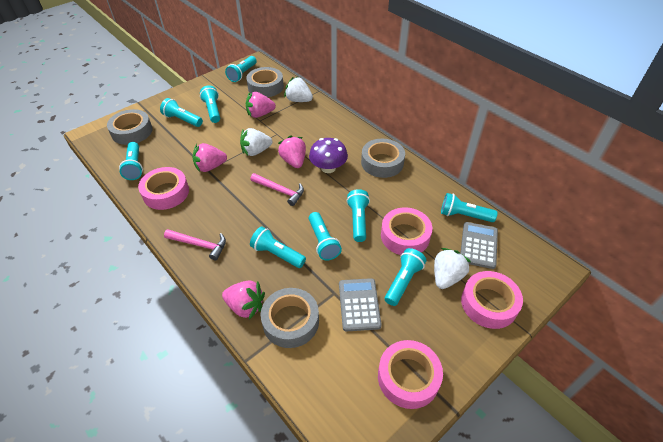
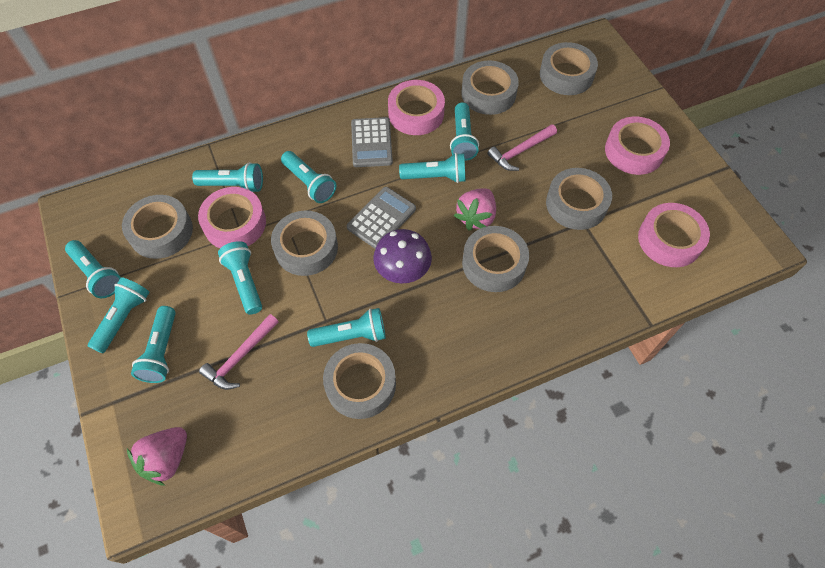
grey tape: [107,109,153,145] [246,67,284,97] [261,288,319,348] [361,139,405,178] = 4 -> [122,195,193,259] [271,211,338,276] [323,343,396,419] [461,60,519,115] [462,226,529,292] [540,42,598,95] [546,168,612,230] = 7
pink strawberry: [192,143,227,172] [222,280,265,320] [246,92,276,118] [278,135,306,168] = 4 -> [127,427,187,486] [454,188,496,231] = 2
white strawberry: [240,128,272,156] [284,77,313,102] [434,248,471,289] = 3 -> none = 0

